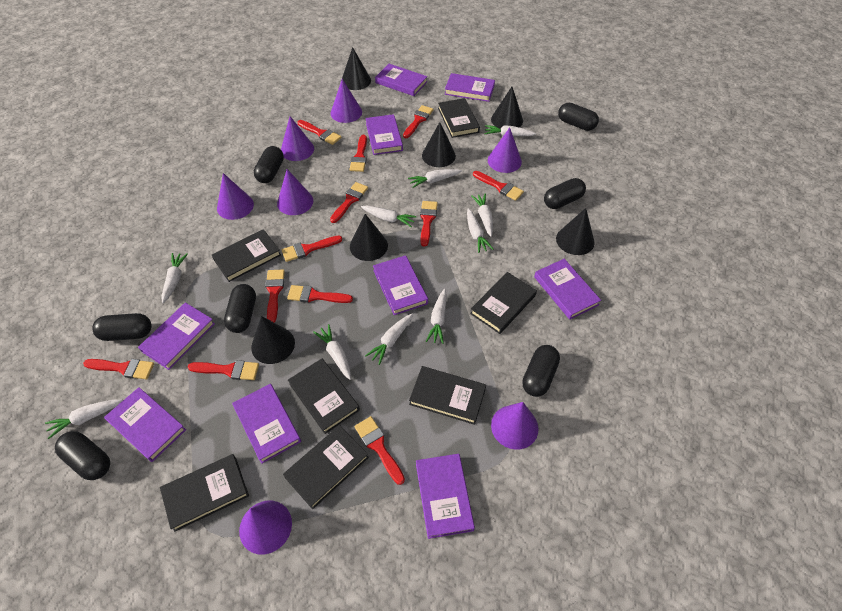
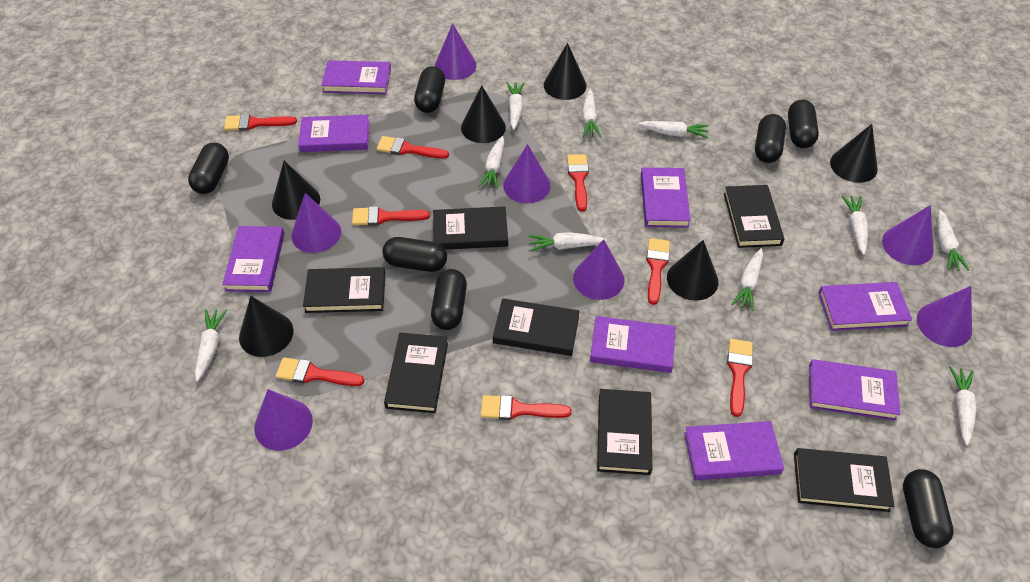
purple book: [104,387,186,462] [138,303,215,370] [232,384,301,464] [365,114,403,155] [373,255,428,315] [375,64,427,96] [416,454,475,539] [445,73,495,102] [534,259,601,320] = 9 -> [222,226,284,292] [298,115,370,152] [321,60,391,94] [590,316,675,373] [641,167,691,228] [684,421,784,480] [809,359,901,421] [818,282,912,331] = 8
red brush: [83,359,154,379] [188,360,259,380] [265,269,285,323] [282,236,342,262] [287,285,353,303] [297,120,341,145] [330,182,368,223] [349,135,367,172] [354,416,405,485] [403,105,433,138] [420,201,438,247] [473,171,524,201] = 12 -> [224,114,297,131] [276,357,364,386] [352,206,430,226] [377,136,449,159] [481,395,572,420] [567,154,589,211] [646,238,670,305] [727,339,753,417] = 8

